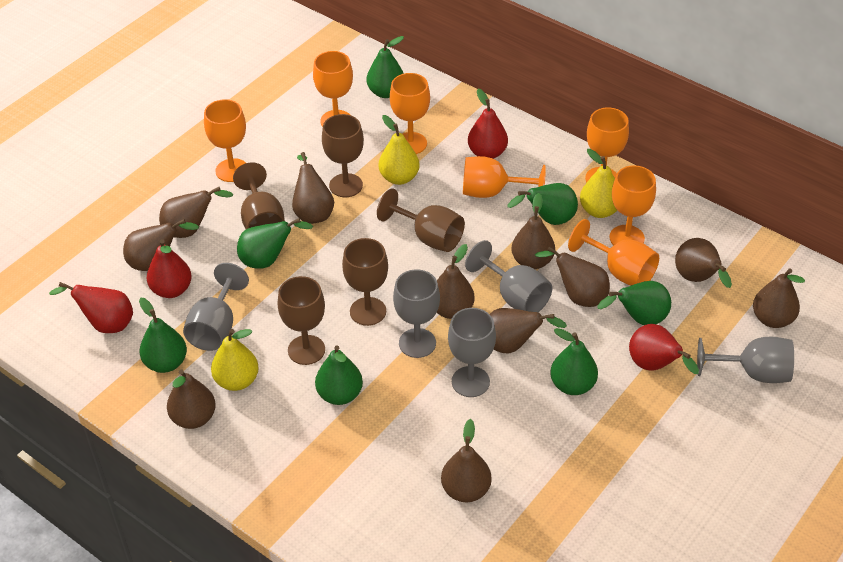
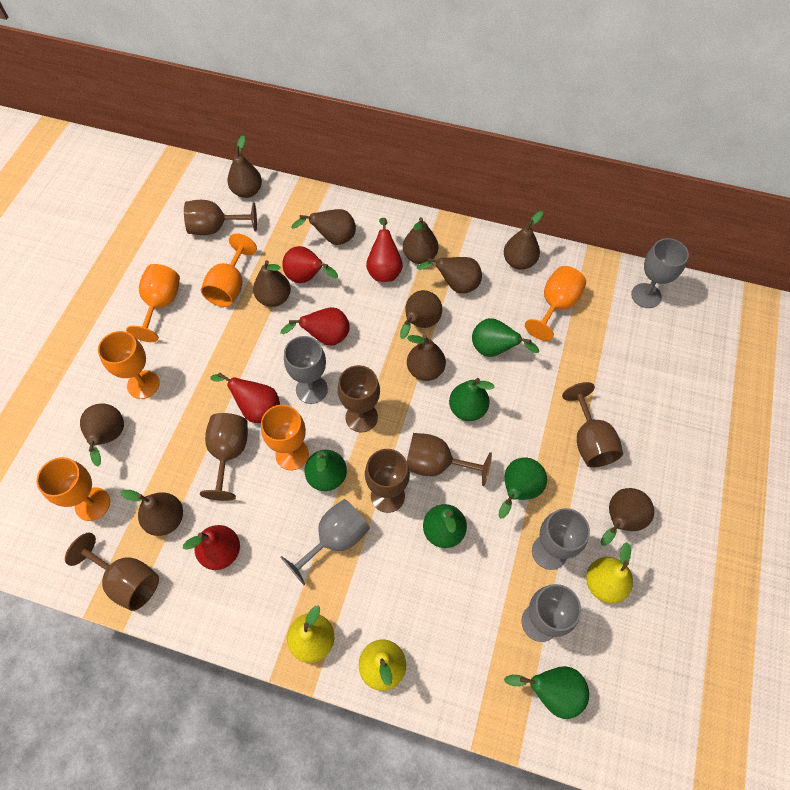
brown goblet: [233,162,285,229] [277,276,325,365] [322,114,364,197] [342,238,388,326] [377,189,465,252] = 5 -> [65,533,159,611] [184,200,257,235] [200,413,248,501] [338,365,380,432] [365,449,410,513] [407,433,492,486] [562,382,623,468] = 7
green pear: [139,298,187,373] [237,218,313,269] [315,346,363,405] [367,36,404,98] [508,183,578,225] [550,328,598,395] [598,281,671,325] = 7 -> [305,450,347,491] [423,504,467,548] [449,378,495,421] [472,318,539,357] [499,458,547,519] [504,666,589,719] = 6
orange goblet: [204,99,246,182] [313,51,353,127] [390,73,430,154] [463,156,546,198] [568,219,659,286] [585,108,629,183] [609,165,656,245] = 7 -> [37,457,110,521] [98,331,160,399] [126,264,180,342] [201,233,257,307] [261,405,309,470] [525,266,586,341] = 6
red pear: [49,282,133,333] [147,239,192,298] [468,89,508,159] [629,324,699,374] = 4 -> [183,525,240,570] [210,373,280,423] [280,307,350,346] [282,246,338,283] [366,218,403,282] = 5

